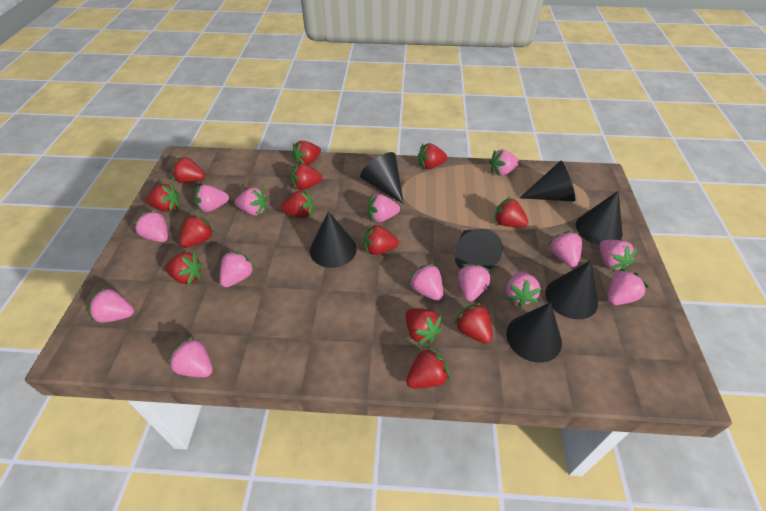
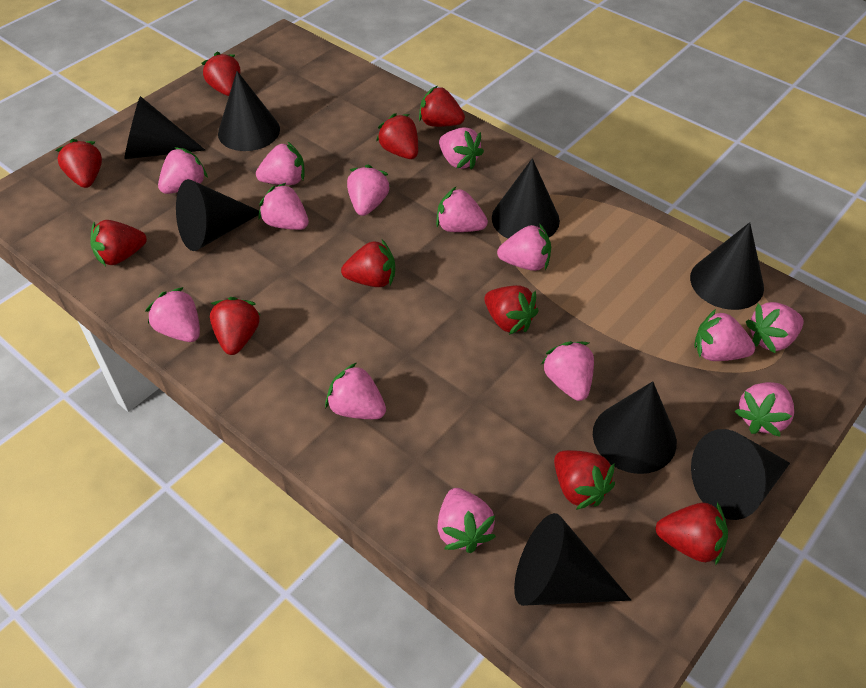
black cone: [310,211,357,268] [360,152,404,204] [454,229,503,270] [506,302,562,363] [520,161,575,202] [545,261,598,319] [576,191,623,245] = 7 -> [124,96,205,159] [176,179,259,251] [218,71,280,151] [492,158,560,239] [514,513,631,606] [593,381,677,474] [690,222,764,310] [691,429,790,520] = 8
red strawberry: [146,183,179,212] [165,252,203,285] [172,156,205,183] [180,214,215,248] [280,189,313,218] [291,163,323,190] [292,141,321,165] [364,224,399,255] [406,308,443,345] [406,346,450,388] [418,143,447,169] [454,302,492,344] [494,197,528,227] = 13 -> [56,139,102,188] [90,220,147,266] [201,52,241,96] [210,297,260,355] [341,239,395,287] [376,113,418,159] [419,86,465,127] [484,285,539,335] [554,450,615,510] [655,502,728,566] = 10

